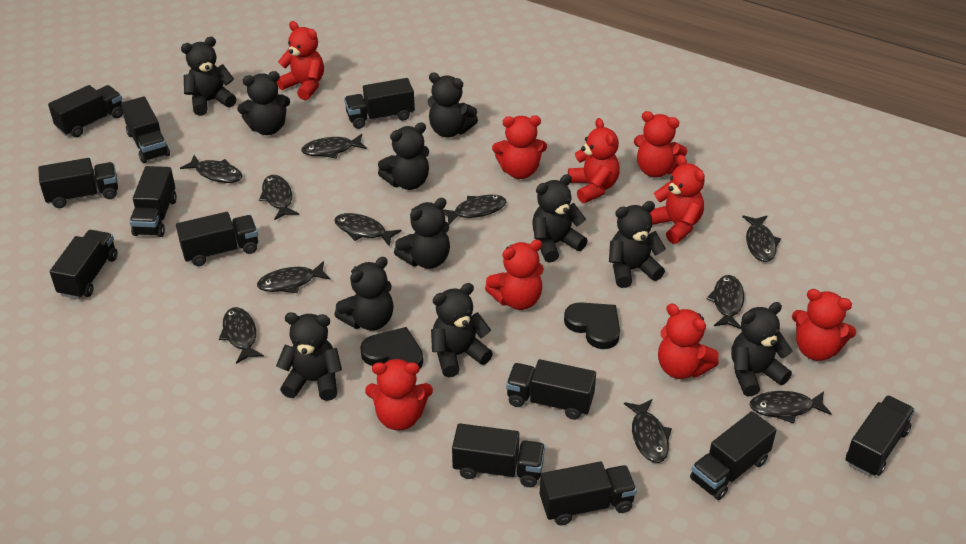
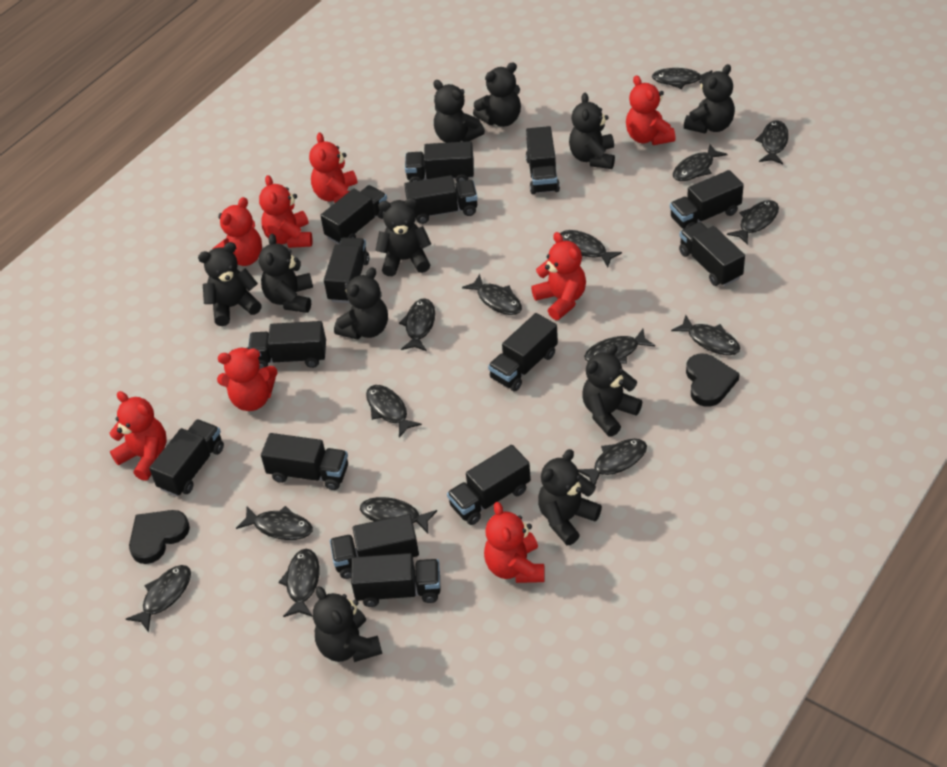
black fish: [180,155,242,183] [219,307,264,364] [257,261,331,293] [259,175,299,220] [301,134,367,158] [334,213,402,246] [442,195,506,225] [624,399,672,463] [706,275,744,329] [742,215,781,262] [749,391,831,424] = 11 -> [126,565,191,633] [236,506,313,540] [278,549,319,617] [360,497,437,533] [366,385,422,438] [399,298,435,351] [462,274,522,315] [560,230,622,267] [578,439,647,485] [584,329,655,364] [652,68,713,89] [671,315,740,355] [673,144,727,181] [727,200,779,245] [755,120,789,164] = 15
black truck: [38,158,118,208] [48,85,123,137] [50,230,117,299] [121,96,170,163] [129,166,177,237] [176,212,258,266] [344,78,415,129] [452,423,545,487] [506,359,596,420] [540,462,637,525] [690,411,776,500] [846,395,915,476] = 12 -> [149,419,224,497] [248,321,326,369] [261,433,348,490] [320,185,387,245] [324,237,370,303] [330,514,419,579] [351,553,440,607] [404,175,478,224] [405,141,474,182] [447,445,531,525] [488,313,558,391] [526,126,560,194] [670,170,744,229] [679,222,745,286] = 14
red teddy bear: [277,21,324,100] [365,359,433,431] [485,239,544,310] [492,116,547,179] [568,118,620,203] [634,111,687,178] [650,155,705,244] [658,304,719,379] [792,289,856,361] = 9 -> [109,391,167,481] [213,197,262,266] [217,347,277,411] [259,175,312,248] [309,133,357,203] [484,502,545,583] [531,232,586,320] [626,75,676,145] = 8

